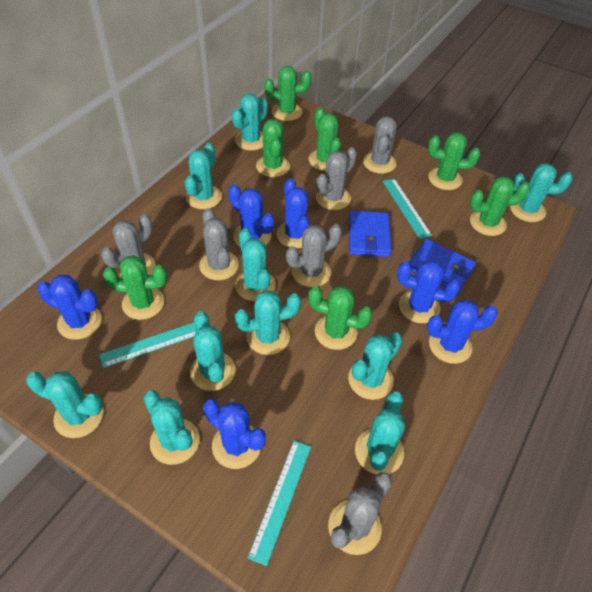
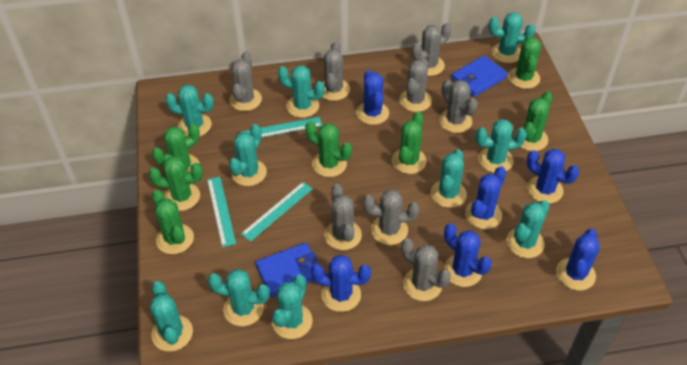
grey cactus: [101,214,156,279] [199,208,239,280] [286,224,342,287] [316,147,357,210] [328,472,392,555] [363,116,397,174] = 6 -> [229,52,262,111] [322,41,350,101] [324,184,362,250] [363,189,419,245] [399,58,432,112] [401,238,451,301] [412,23,451,76] [439,79,478,133] = 8

